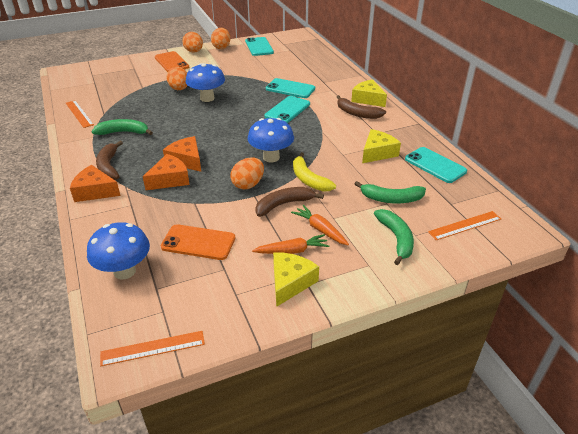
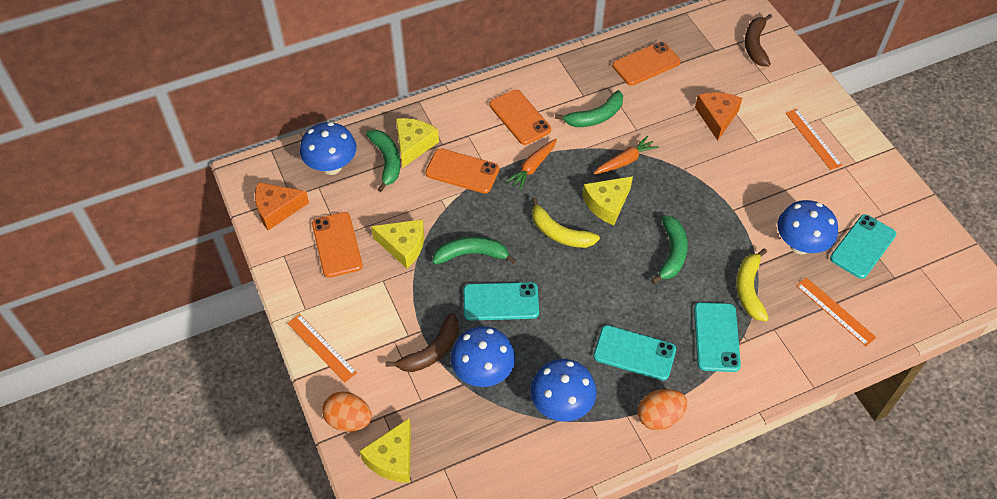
blue mushroom: [87,222,150,280] [186,63,225,102] [248,118,294,162] = 3 -> [300,122,357,175] [451,326,515,387] [530,359,597,422] [777,200,838,254] = 4
brown banana: [96,141,123,180] [255,187,324,217] [337,95,386,119] = 3 -> [385,313,459,372] [745,14,772,67] = 2
green banana: [91,119,153,135] [354,181,426,203] [374,209,414,265] = 3 -> [366,130,400,192] [432,237,517,264] [555,90,623,127] [651,215,688,284] = 4
orange cheese: [70,165,121,202] [143,154,190,190] [163,136,201,172] = 3 -> [255,182,309,230] [695,92,742,141] = 2
orange egg: [166,67,188,90] [182,32,203,53] [211,28,230,49] [230,158,264,190] = 4 -> [322,392,372,432] [638,389,687,430] = 2
orange phone: [155,51,189,72] [161,224,235,260] = 2 -> [312,212,363,278] [425,148,499,193] [490,90,551,145] [613,42,681,86] = 4
yellow banana: [293,152,336,192] = 1 -> [532,197,600,248] [736,248,769,321] = 2
yellow cheese: [273,252,319,307] [351,79,387,107] [362,129,401,163] = 3 -> [360,418,411,483] [371,219,424,268] [396,118,439,168] [583,176,633,225] = 4

